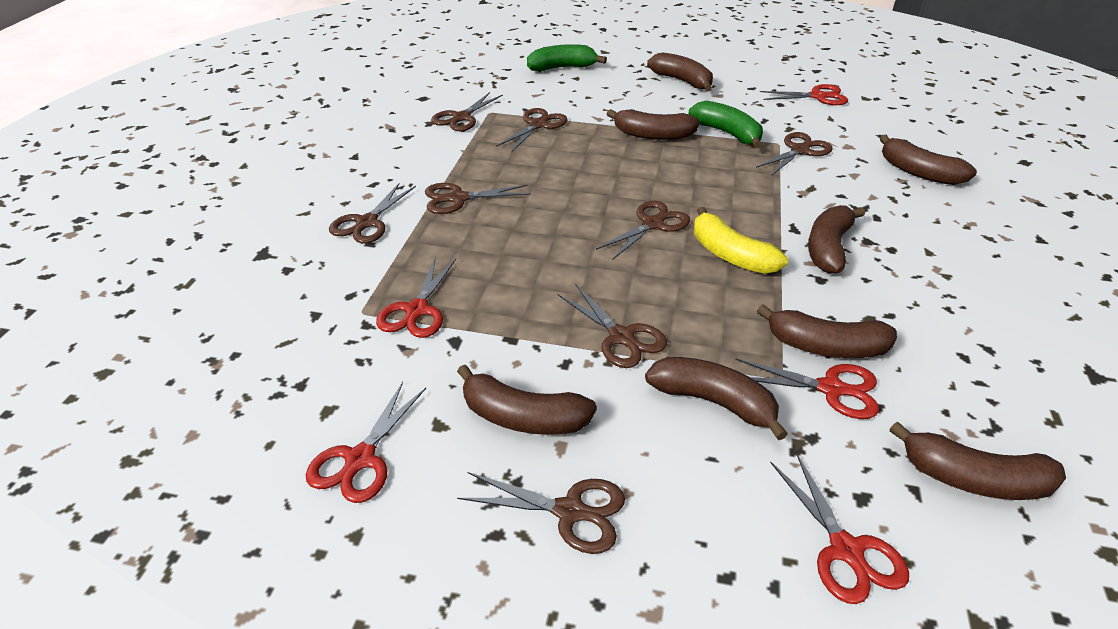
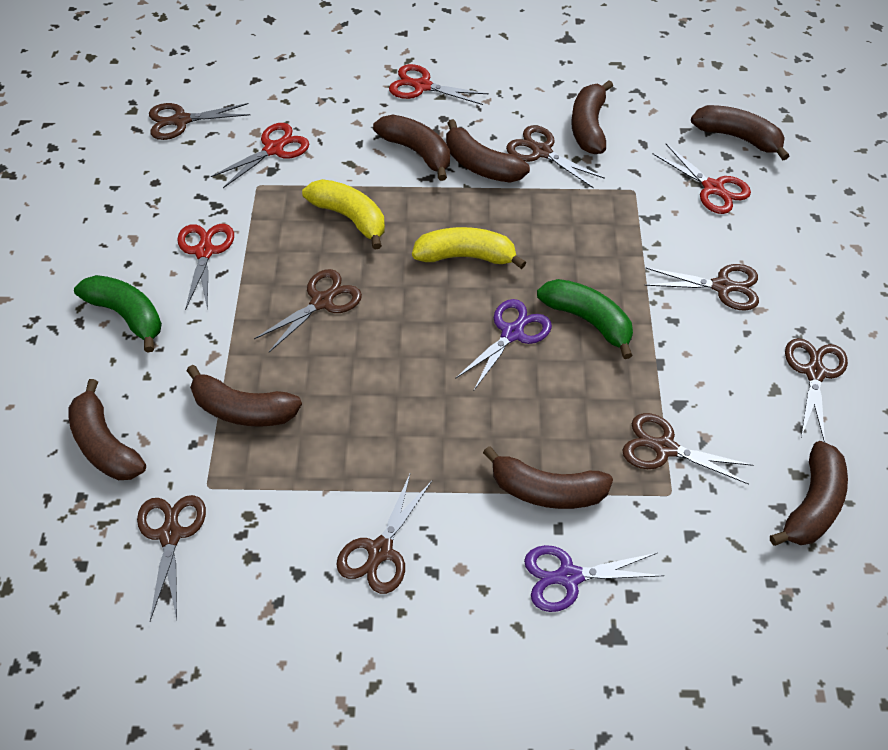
purple scissors: none = 0 -> [455,299,552,391] [524,545,664,612] = 2
red scissors: [306,382,426,503] [376,256,456,338] [735,358,879,419] [760,84,848,105] [770,453,909,604] = 5 -> [177,224,234,311] [211,123,309,188] [389,64,489,105] [653,144,751,214] = 4
yellow banana: [694,207,788,274] = 1 -> [302,179,385,249] [412,227,527,269] = 2

